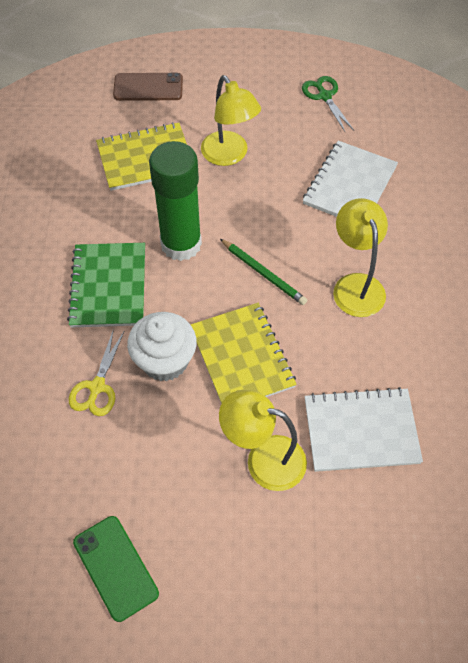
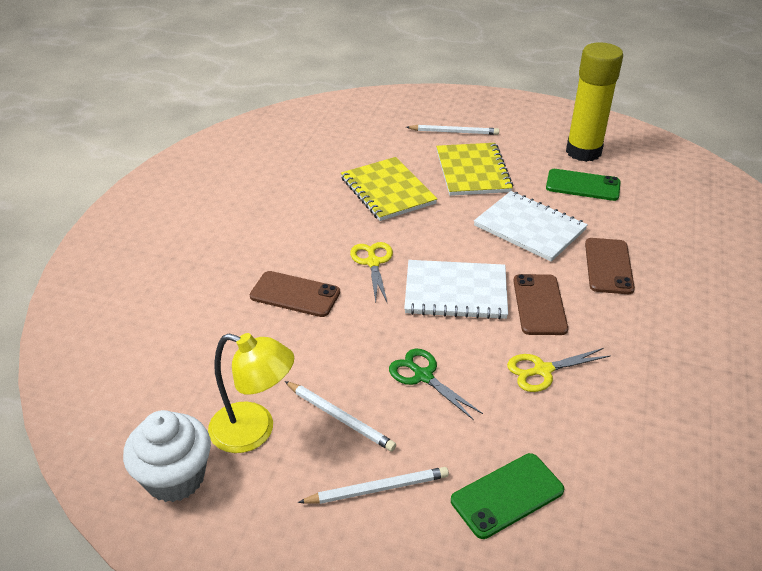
brown phone: [113,73,183,101] = 1 -> [250,271,340,317] [513,274,568,335] [585,238,635,294] = 3
green glue stick: [149,141,202,261] = 1 -> none = 0
green notebook: [67,243,145,327] = 1 -> none = 0
green pencil: [220,239,307,305] = 1 -> none = 0
green phone: [73,516,159,622] = 1 -> [451,453,564,539] [546,169,621,201] = 2
white pencil: none = 0 -> [285,381,396,451] [298,467,449,504] [406,125,499,135] = 3
yellow glue stick: none = 0 -> [566,42,623,162] = 1
yellow lamp: [201,75,261,166] [219,390,307,491] [333,198,388,317] = 3 -> [208,333,294,453] = 1
yellow scissors: [69,329,124,416] = 1 -> [350,242,393,304] [507,348,610,392] = 2

